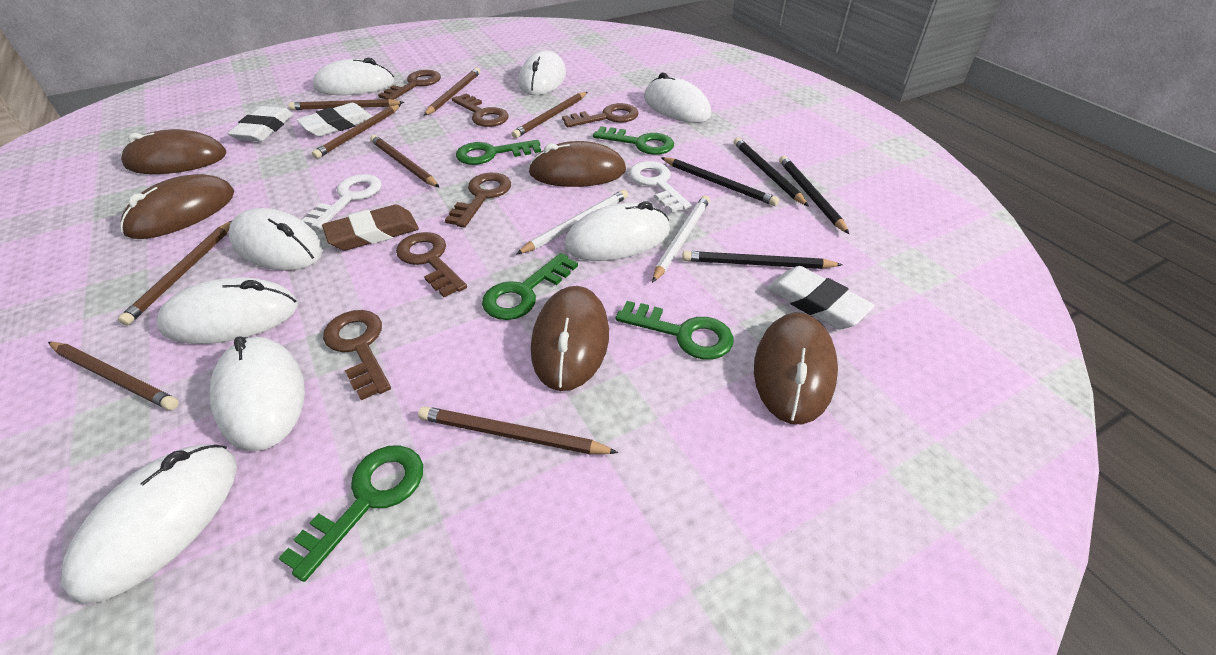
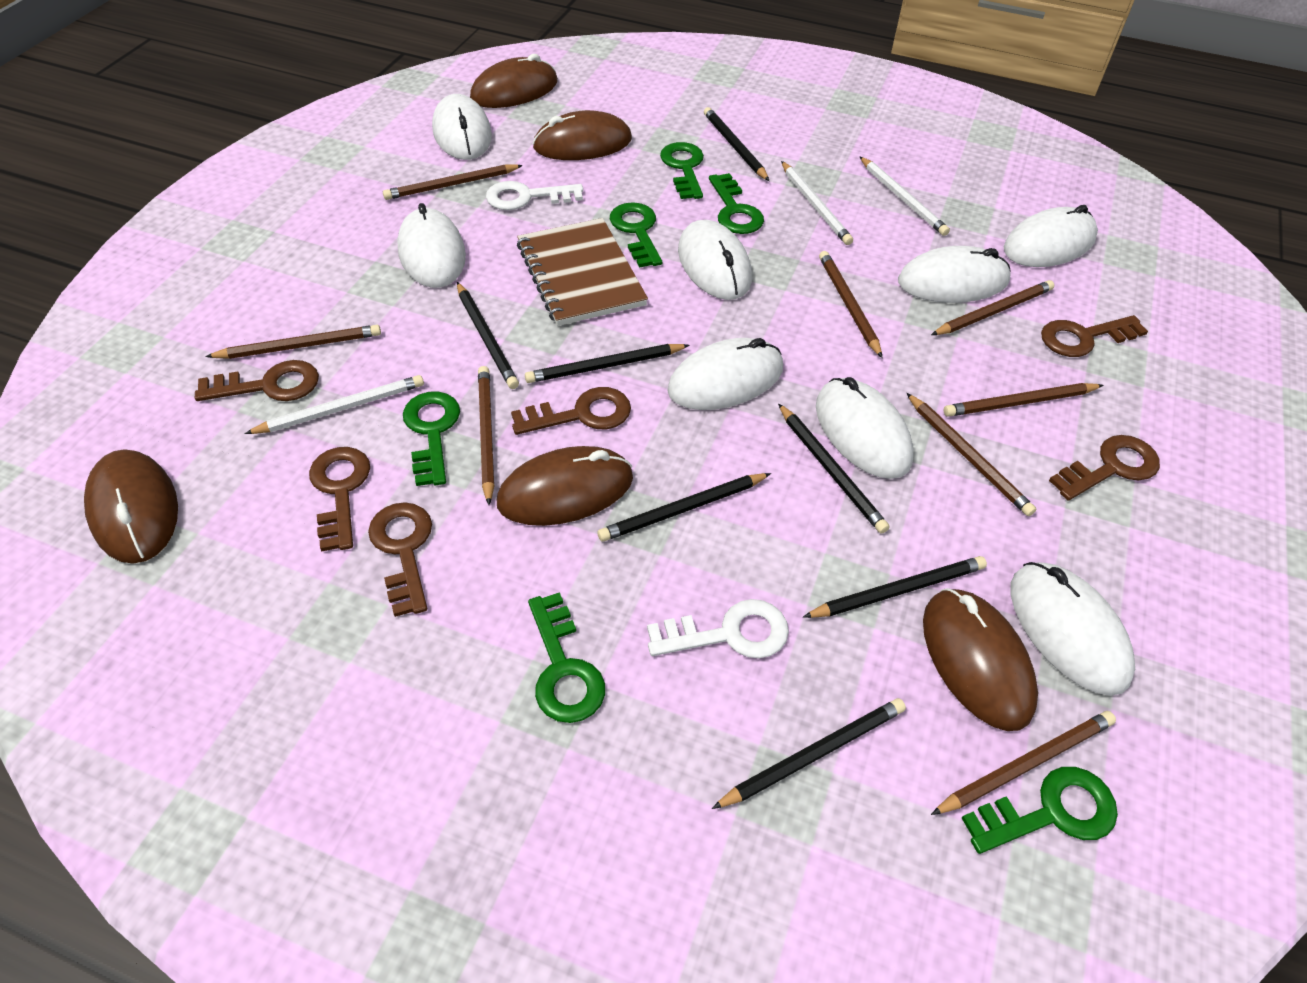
black pencil: [661,157,779,206] [682,251,843,269] [733,138,809,207] [779,155,849,234] = 4 -> [457,282,519,389] [525,344,690,383] [598,473,771,542] [704,107,769,181] [712,698,906,809] [778,403,889,534] [803,556,987,618] = 7
brown eraser: [322,205,419,250] = 1 -> none = 0
brown notebook: none = 0 -> [517,218,648,326] = 1
green key: [279,445,423,582] [456,140,541,165] [482,253,578,320] [593,126,674,155] [615,301,734,360] = 5 -> [403,391,460,486] [528,592,605,723] [610,202,662,268] [660,142,704,199] [709,173,764,234] [962,767,1118,854] = 6
white eraser: [227,106,294,142] [296,103,373,137] [767,266,875,329] = 3 -> none = 0
white pencil: [516,190,628,254] [652,195,710,283] = 2 -> [244,375,424,434] [781,161,853,245] [860,157,950,236] = 3

